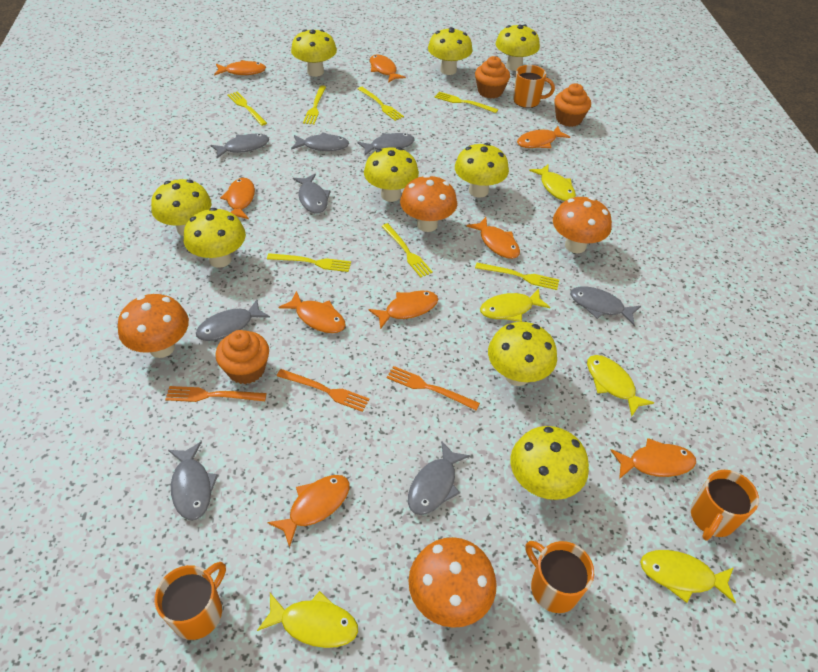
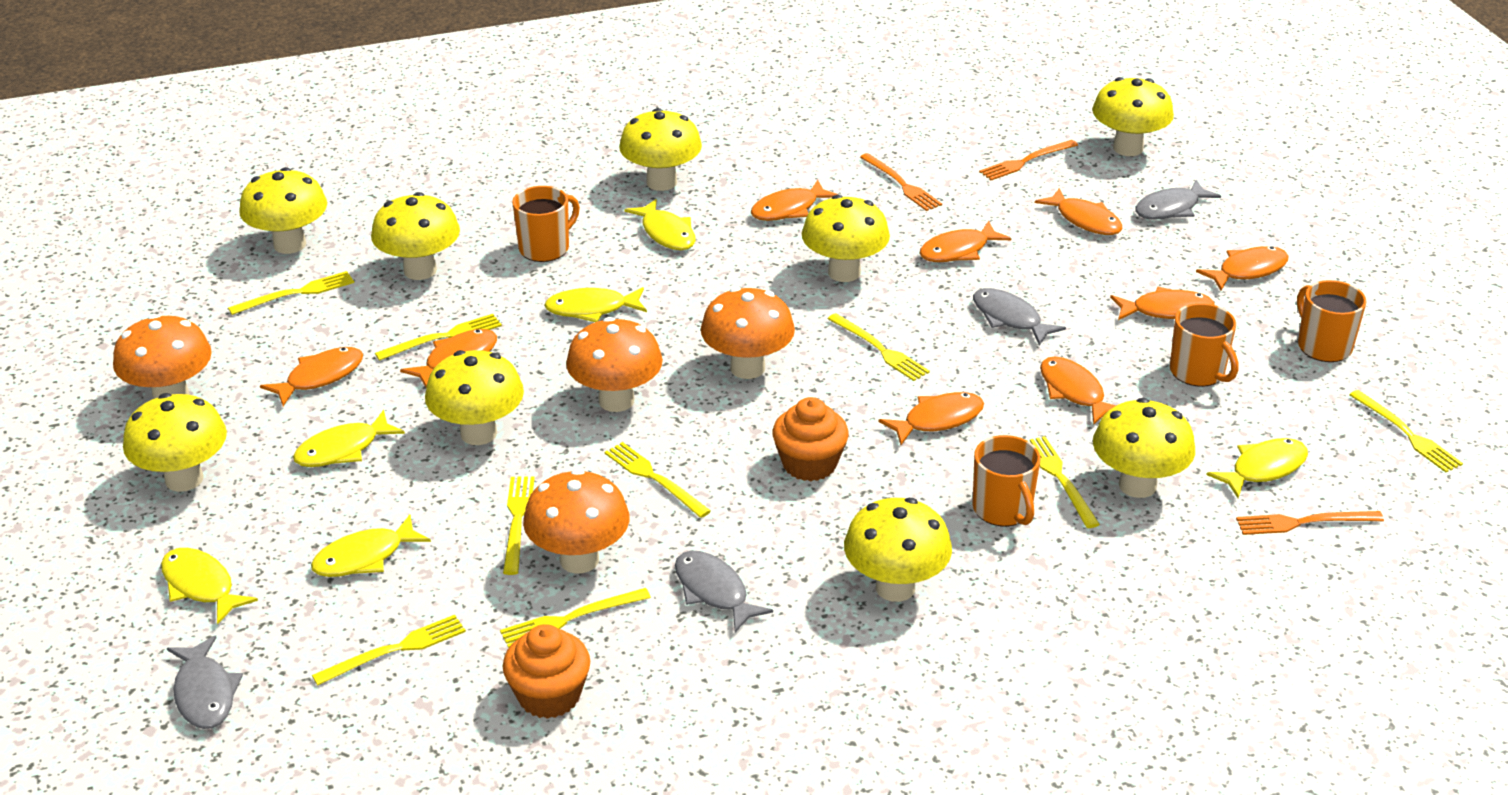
grey fish: [168,442,218,520] [196,300,270,341] [210,134,269,158] [291,132,349,151] [293,174,331,214] [358,133,414,156] [408,441,470,515] [570,286,641,325] = 8 -> [167,635,243,729] [675,551,773,632] [973,288,1066,346] [1135,180,1221,220] = 4
orange cupcake: [216,330,269,384] [475,56,510,98] [554,83,591,127] = 3 -> [503,624,590,719] [772,397,849,481] = 2
yellow fish: [257,591,358,648] [480,288,550,322] [529,164,576,201] [587,355,654,416] [640,550,736,603] = 5 -> [161,548,258,625] [293,410,405,467] [311,515,431,577] [544,287,647,322] [624,199,696,250] [1207,438,1308,498] = 6
yellow fork: [227,92,267,126] [267,253,351,272] [303,86,326,125] [358,87,404,121] [381,223,433,278] [434,92,498,113] [475,263,559,290] = 7 -> [228,271,354,315] [312,615,466,685] [375,314,502,361] [500,588,651,648] [503,476,535,575] [605,442,711,518] [828,313,930,381] [1027,436,1100,528] [1349,390,1463,472] = 9

